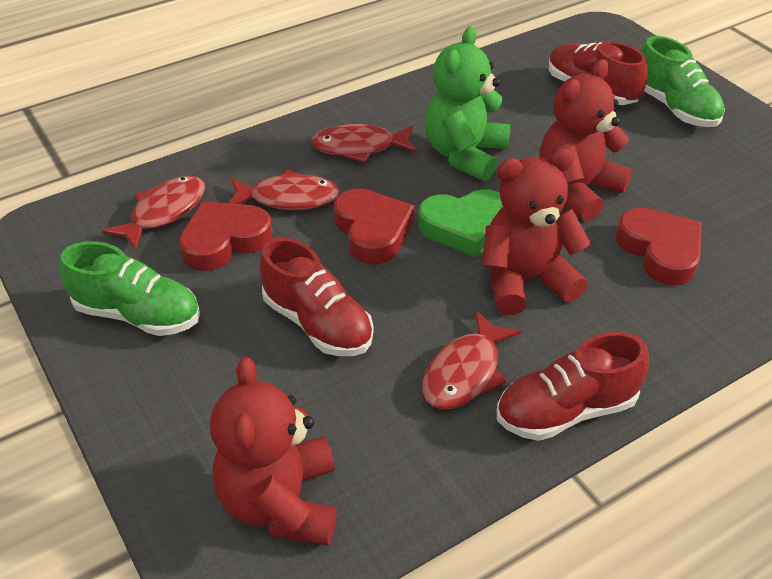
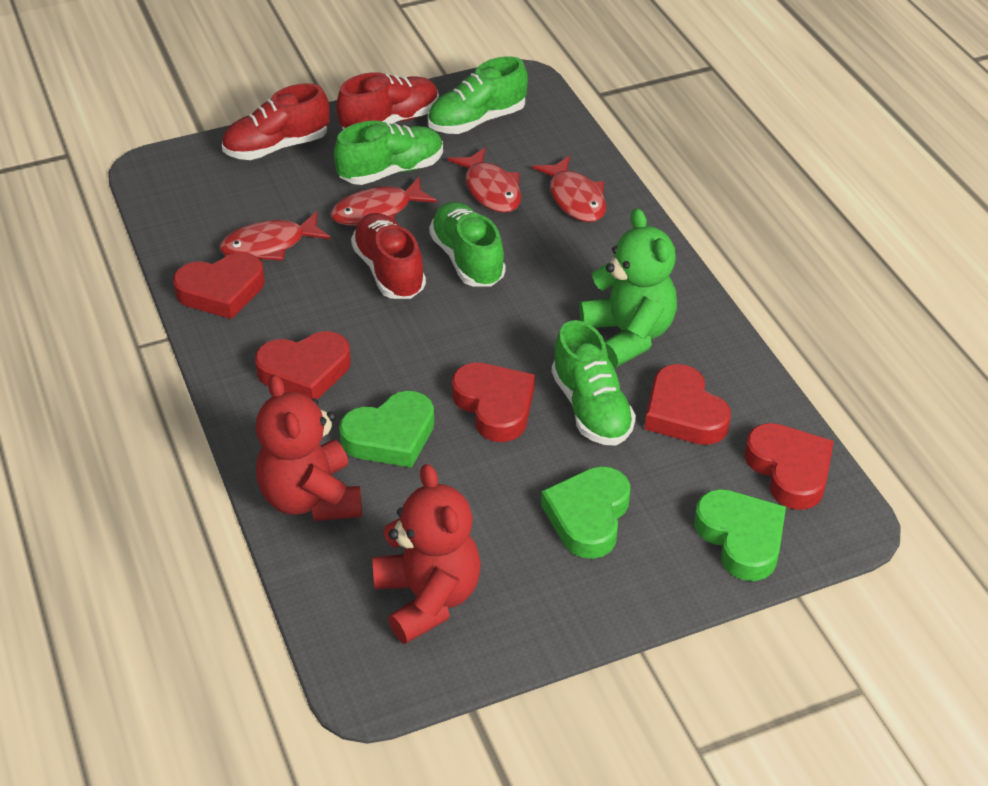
green heart: [418,189,503,257] = 1 -> [339,391,434,468] [541,466,630,559] [694,489,786,581] = 3
green shoe: [60,241,200,336] [640,36,725,127] = 2 -> [334,121,443,185] [428,56,528,134] [429,202,506,287] [552,320,636,446] = 4
red heart: [179,201,273,271] [334,188,415,264] [616,208,702,285] = 3 -> [173,252,265,319] [255,331,351,399] [452,363,535,442] [645,364,731,445] [745,423,834,510] = 5
red teddy bear: [210,357,337,546] [483,148,591,315] [539,59,632,221] = 3 -> [256,374,362,521] [372,464,481,644] = 2

